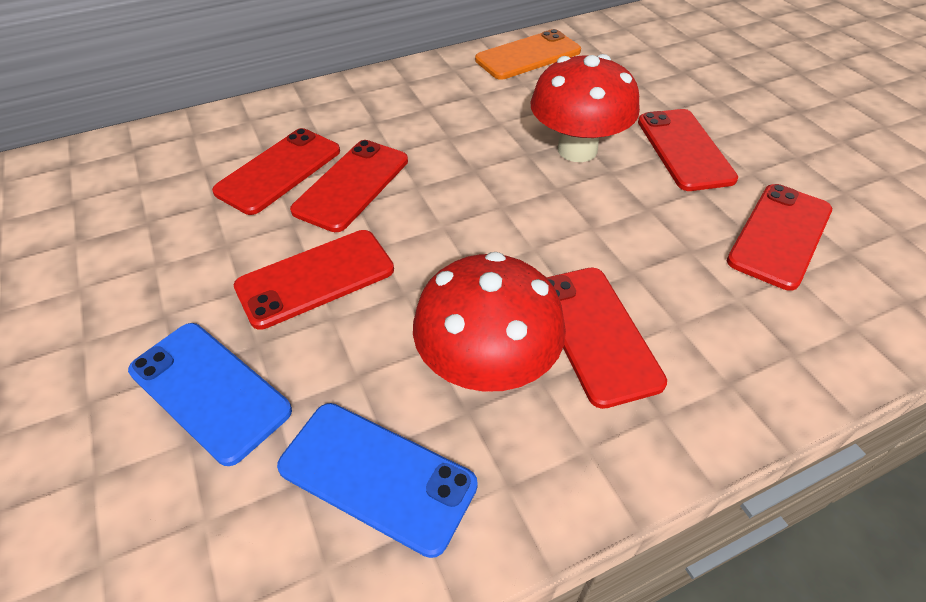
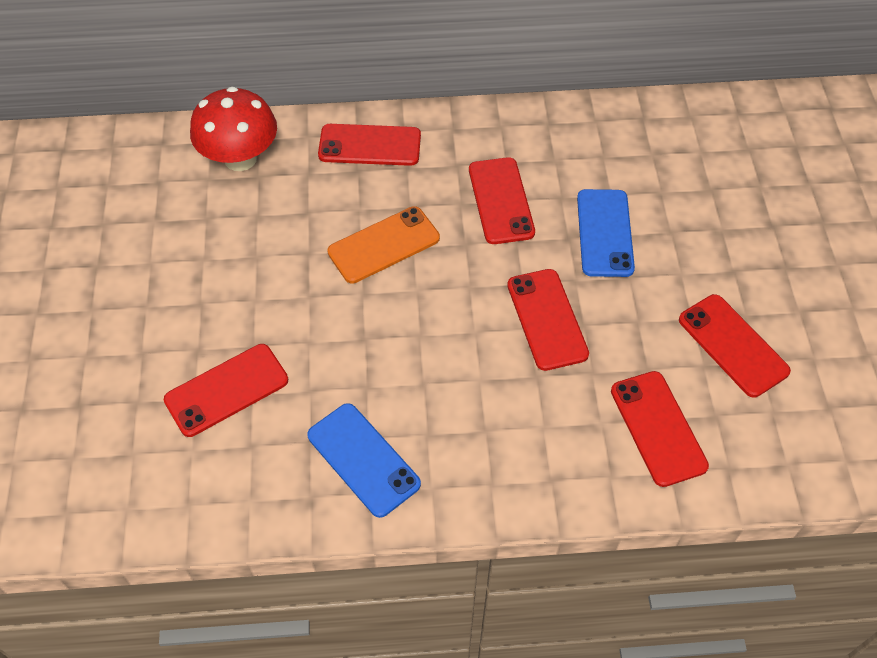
red mushroom: [413,252,566,392] [530,54,640,162] = 2 -> [190,87,277,171] = 1

